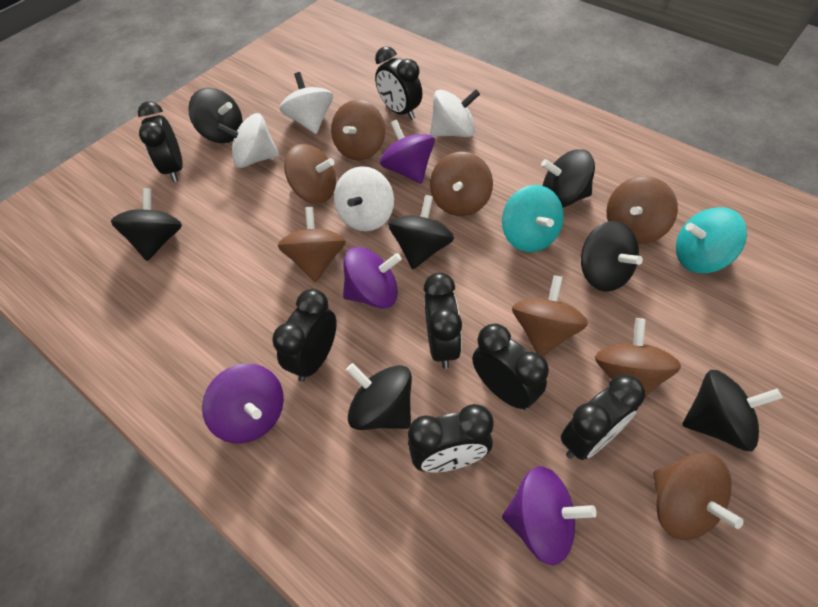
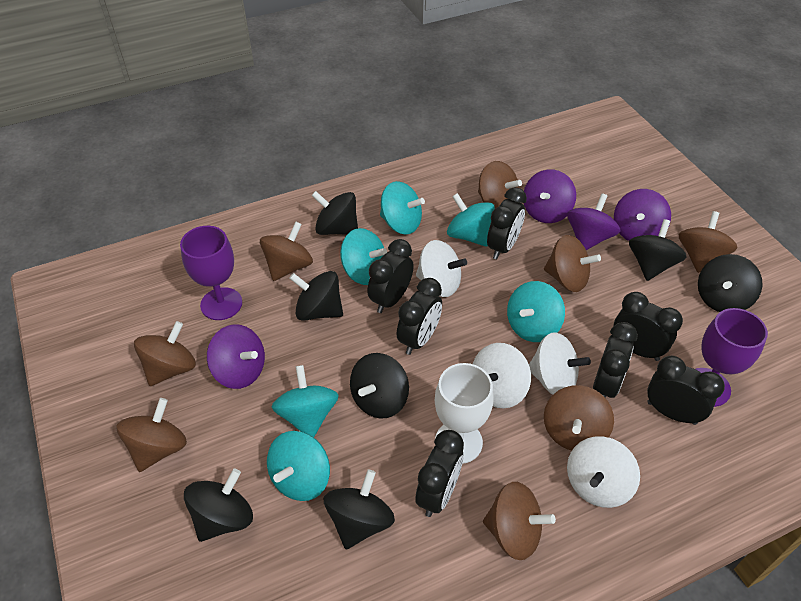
purple goblet: none = 0 -> [180,226,242,320] [695,308,768,407] = 2
turquoise spinning top: [502,185,564,252] [676,207,747,273] = 2 -> [267,431,330,501] [272,365,339,437] [340,228,387,285] [380,181,425,235] [447,193,495,247] [507,281,565,342] = 6
white goblet: none = 0 -> [435,363,494,464] = 1

